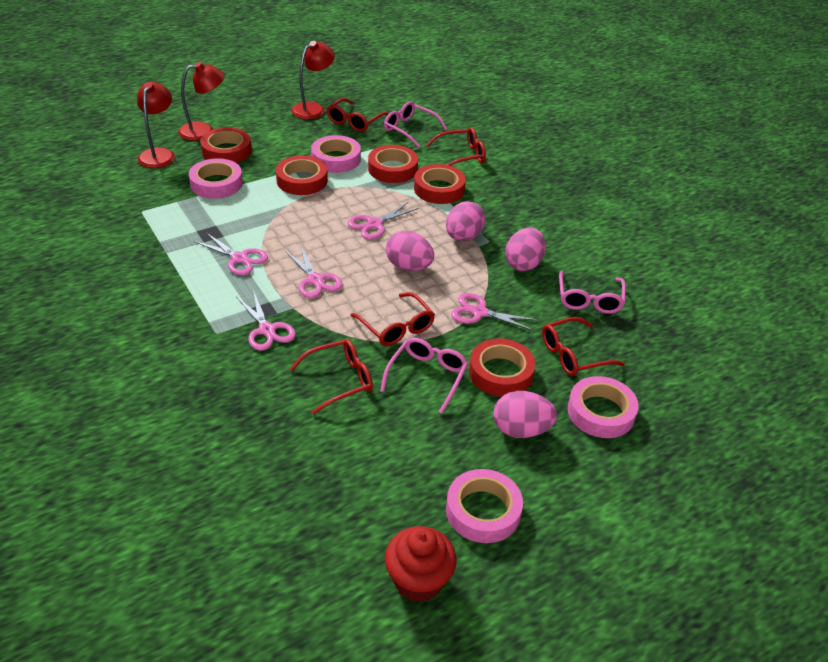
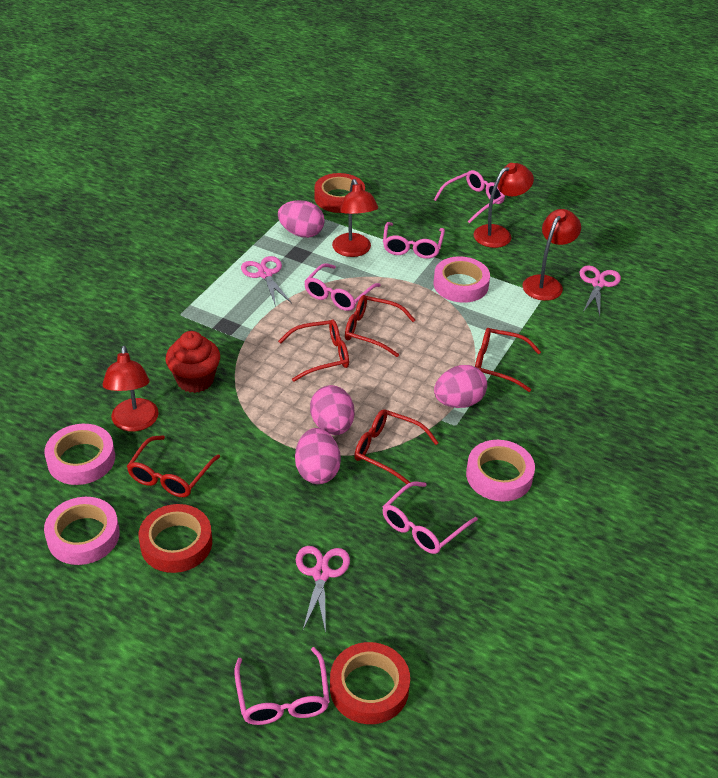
pink glasses: [380,338,468,414] [384,101,447,148] [559,271,626,314] = 3 -> [234,647,330,725] [304,263,381,311] [382,482,478,554] [383,222,445,259] [434,170,505,223] = 5
pink scissors: [193,233,268,275] [237,290,296,351] [285,247,343,298] [348,201,419,239] [451,293,538,331] = 5 -> [241,256,292,307] [296,546,350,633] [579,266,621,316] = 3
red lamp: [137,82,175,168] [178,62,224,141] [291,41,335,119] = 3 -> [103,346,159,432] [332,179,378,257] [473,163,534,248] [523,209,581,301] = 4
red tape: [200,127,252,163] [276,156,328,195] [368,145,418,183] [414,164,466,204] [469,339,536,397] = 5 -> [139,504,212,573] [314,173,365,213] [330,642,410,724] = 3

